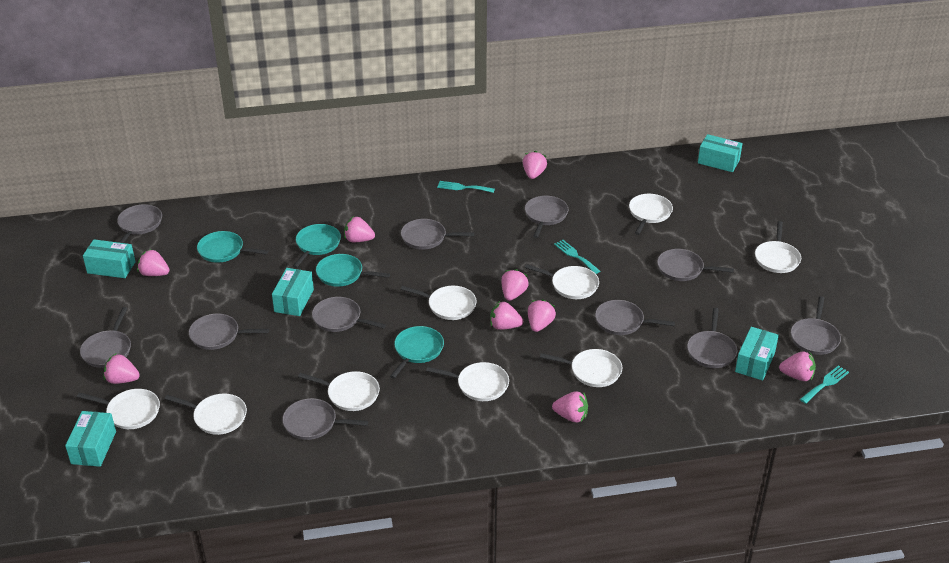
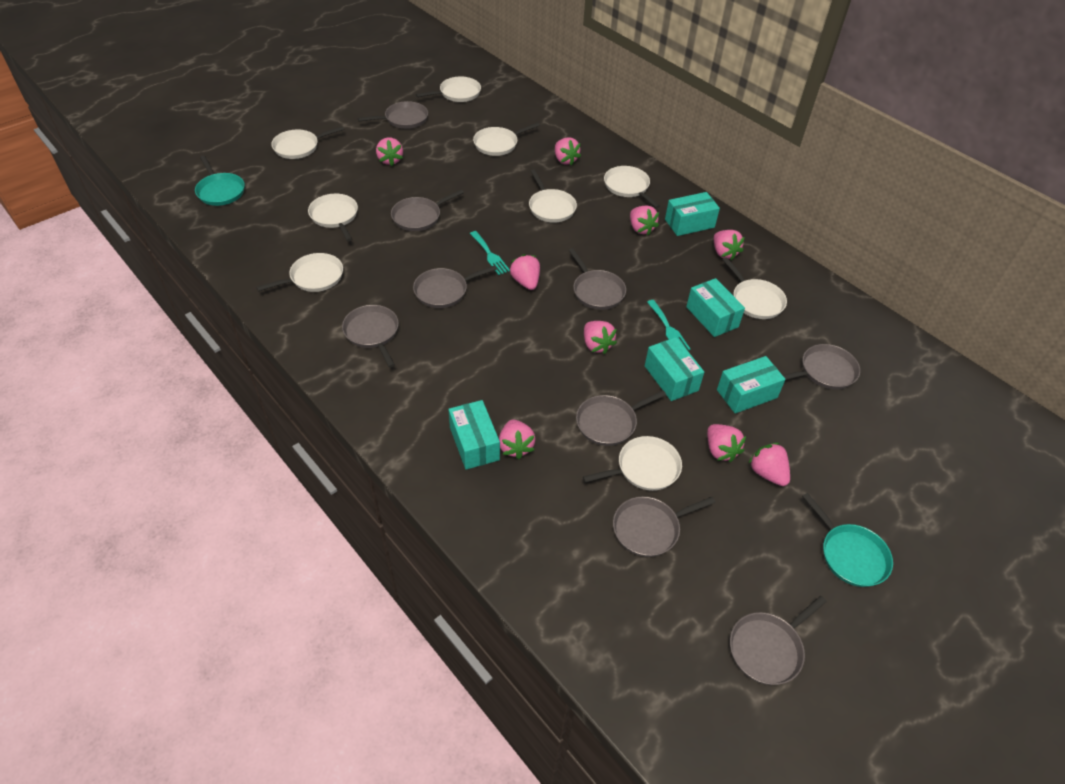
grey pan: [80,307,131,368] [117,204,162,243] [189,314,269,350] [282,398,368,440] [312,297,386,332] [401,219,474,250] [525,196,569,238] [595,300,675,335] [657,249,734,281] [687,308,737,368] [791,296,841,355] = 11 -> [342,305,399,368] [358,101,428,129] [391,189,464,231] [413,265,497,308] [569,248,626,310] [576,390,666,446] [613,497,715,557] [730,596,827,685] [783,344,860,389] = 9
turquoise fork: [437,181,495,193] [554,240,600,274] [800,365,849,404] = 3 -> [470,231,510,275] [647,300,690,350] = 2
turquoise pan: [197,231,268,263] [293,224,341,268] [316,254,390,287] [390,326,444,379] = 4 -> [195,155,245,206] [802,493,893,587] = 2

